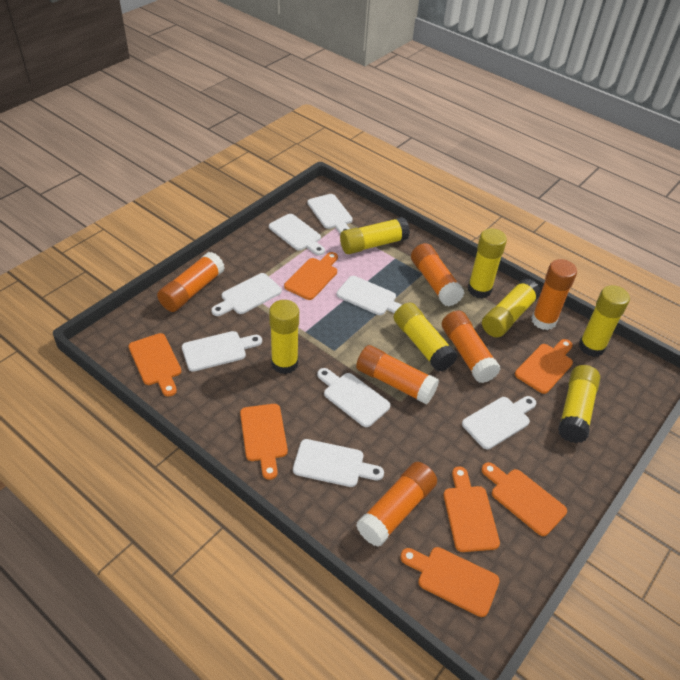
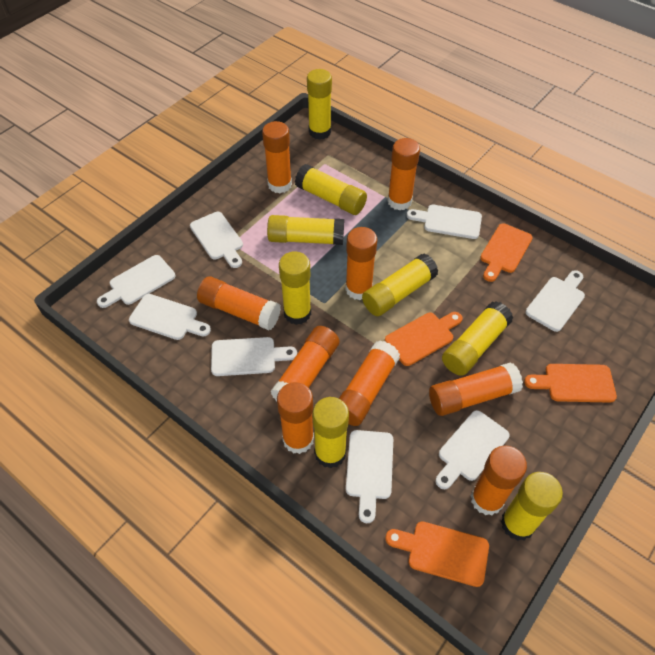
orange cutting board: [129,333,182,396] [240,404,288,480] [284,252,338,300] [400,547,500,617] [444,466,500,552] [482,462,567,536] [515,339,573,394] = 7 -> [385,312,463,366] [386,521,489,587] [480,223,533,282] [524,364,617,403] = 4
orange glue stick: [157,252,225,312] [356,345,439,404] [356,462,437,547] [411,243,464,306] [442,311,501,383] [532,259,577,330] = 6 -> [197,276,281,330] [262,121,292,193] [271,326,339,401] [277,382,314,454] [339,341,400,426] [345,227,377,300] [387,138,420,211] [429,362,523,416] [471,446,527,515] = 9
yellow glue stick: [269,300,299,374] [340,217,410,254] [394,302,458,372] [468,228,507,299] [482,278,541,337] [558,365,600,443] [579,285,630,357] = 7 -> [267,215,344,245] [279,251,311,325] [295,164,367,215] [307,69,332,140] [312,397,349,468] [362,253,438,316] [442,301,513,376] [501,472,563,541] = 8

